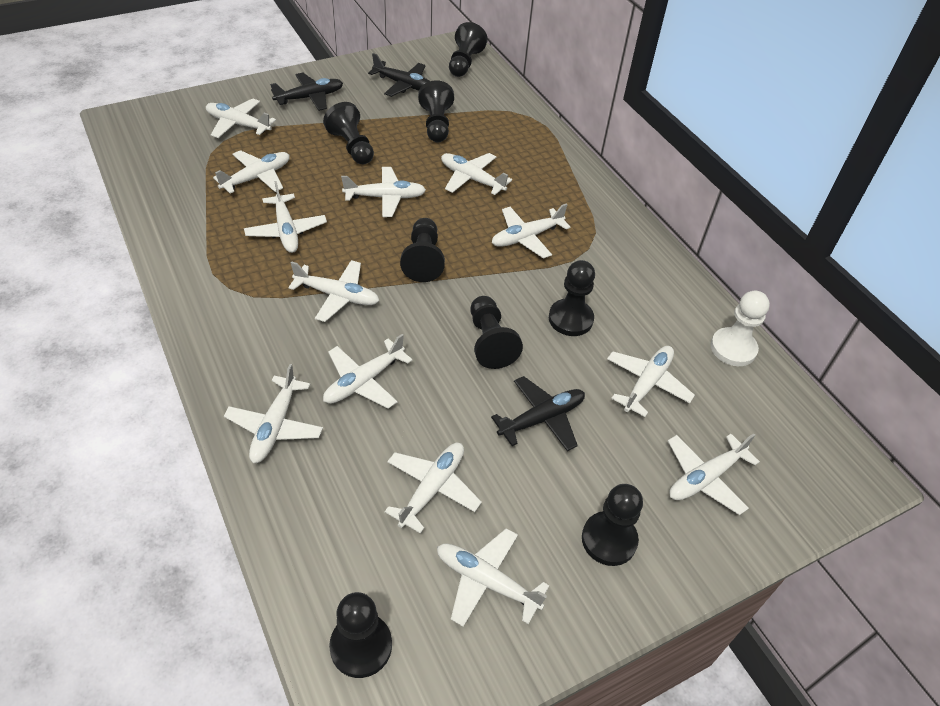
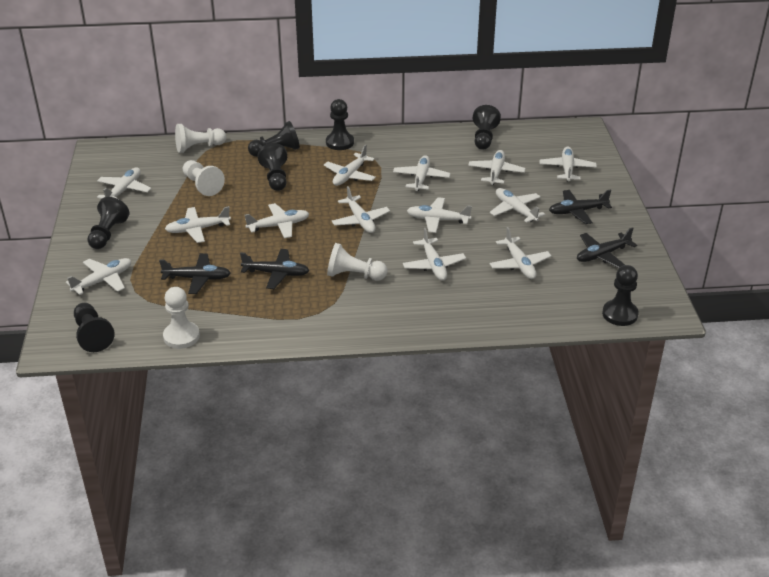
black pawn: [323,102,374,164] [329,592,392,678] [400,218,445,282] [418,80,454,142] [449,22,488,77] [470,296,523,369] [549,260,595,336] [582,484,643,566] = 8 -> [74,303,115,352] [87,197,129,249] [248,121,300,157] [258,143,287,191] [326,99,354,150] [473,105,501,150] [602,265,639,326] = 7
black plane: [270,73,343,111] [368,53,430,97] [491,376,585,451] = 3 -> [159,253,231,294] [240,249,310,289] [549,190,612,224] [577,227,637,268] = 4
white pawn: [711,291,770,366] = 1 -> [163,287,200,349] [175,124,226,153] [183,160,225,196] [327,243,388,281] = 4

